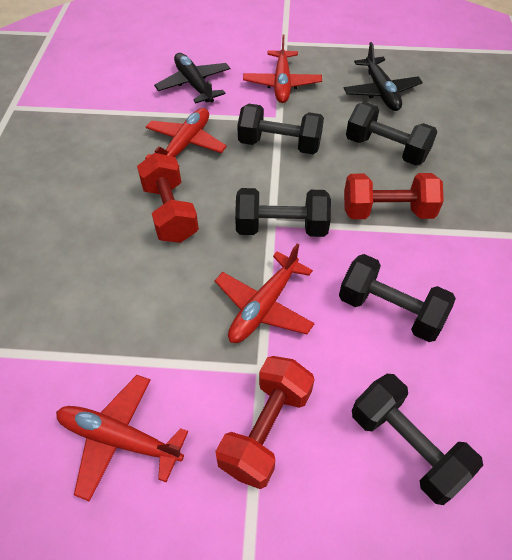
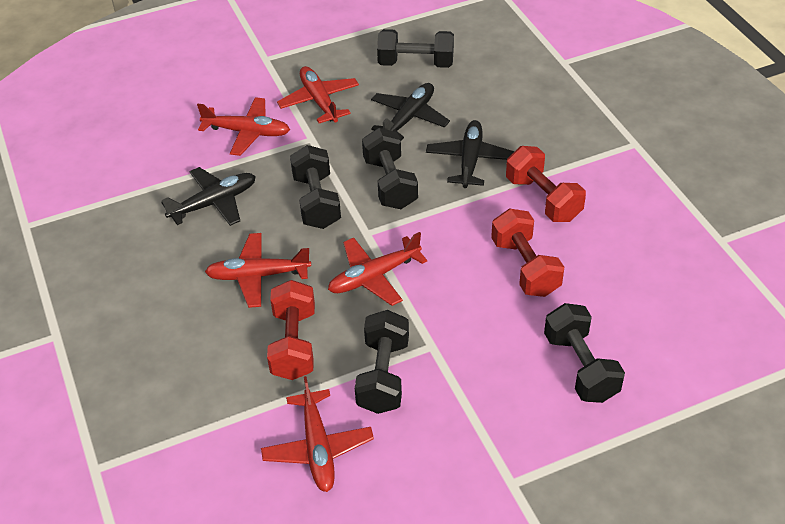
black plane: [154,53,230,103] [344,42,423,111] = 2 -> [161,167,256,226] [371,83,450,141] [426,120,515,188] = 3
red plane: [56,375,188,502] [145,108,227,167] [215,244,315,343] [243,34,322,103] = 4 -> [197,97,290,156] [205,233,311,308] [261,376,374,492] [277,66,359,123] [328,232,427,306] = 5

